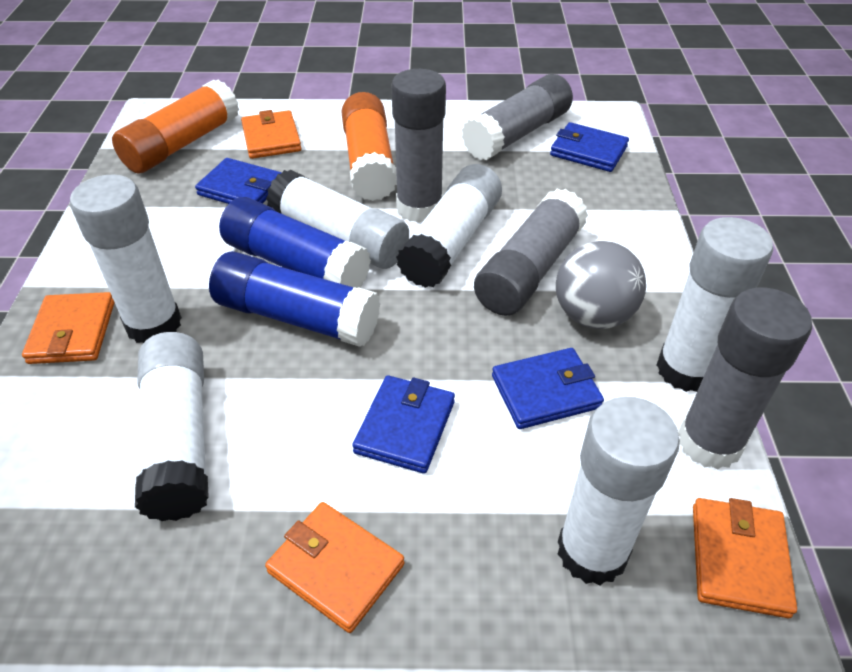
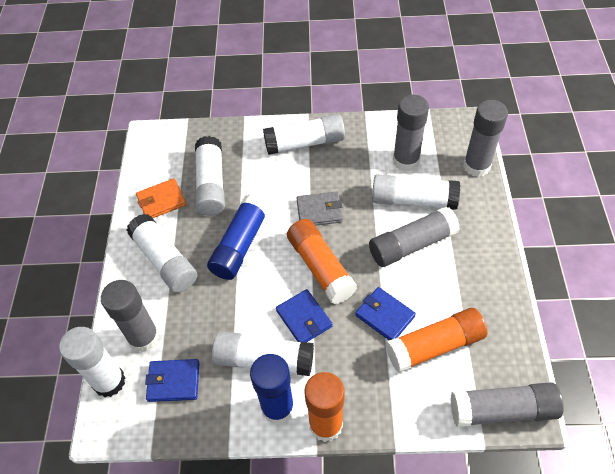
blue wallet: [195,158,282,204] [352,375,455,474] [492,348,604,429] [550,122,629,172] = 4 -> [145,359,199,402] [276,289,332,342] [355,287,416,340] = 3
grey ball: [556,241,646,329] = 1 -> none = 0
grey glue stick: [391,69,446,223] [462,74,573,160] [474,189,588,316] [678,288,812,470] = 4 -> [101,280,160,352] [369,206,460,267] [393,95,429,171] [450,382,564,427] [463,100,508,177] = 5
grey wallet: none = 0 -> [296,191,343,226] = 1
orange glue stick: [112,79,239,174] [341,92,397,201] = 2 -> [287,219,357,304] [305,372,345,442] [386,308,488,373] = 3
orange wallet: [22,292,115,364] [241,110,302,159] [265,502,404,633] [693,498,797,618] = 4 -> [136,178,186,218] = 1

